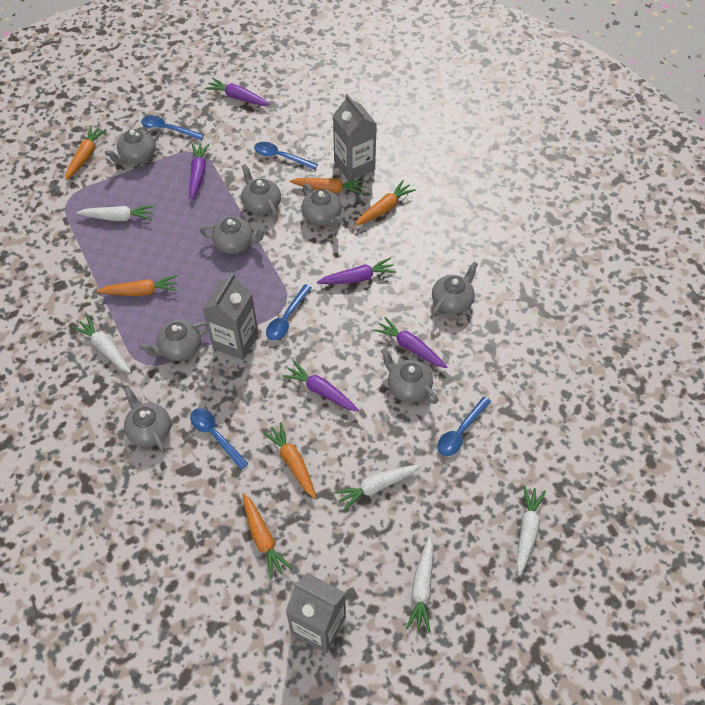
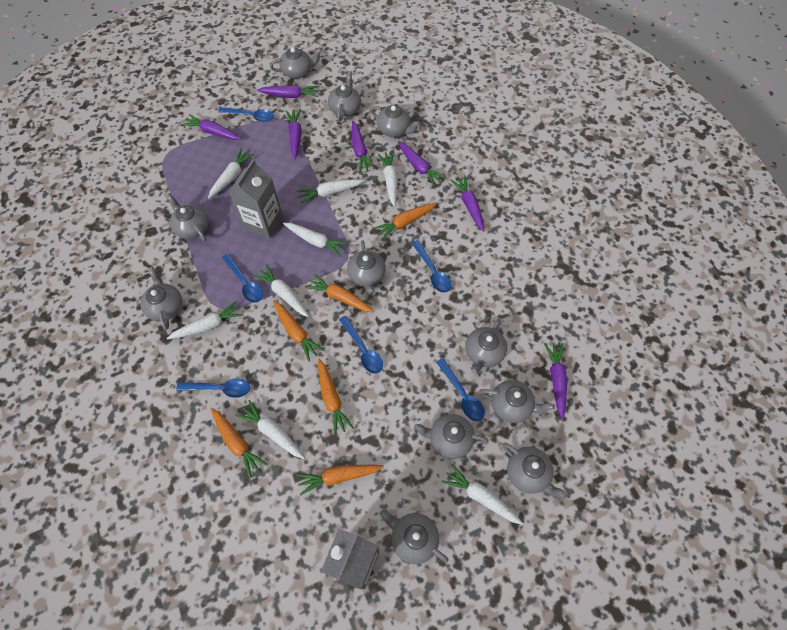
blue spoon: [141,116,204,140] [190,408,249,470] [254,142,318,170] [266,284,312,341] [437,396,491,456] = 5 -> [176,378,250,398] [218,107,274,122] [222,254,263,303] [339,316,383,374] [411,240,451,293] [436,358,485,421] = 6
grey carton: [203,273,259,360] [285,573,346,653] [333,94,377,181] = 3 -> [229,159,283,239] [321,529,379,590] = 2
grey teapot: [105,127,161,164] [124,387,171,453] [139,320,208,361] [200,217,267,254] [241,164,281,218] [301,184,343,228] [381,348,438,404] [432,261,478,317] = 8 -> [140,267,182,330] [166,193,209,241] [270,47,322,79] [328,71,361,121] [347,240,386,294] [370,105,420,137] [379,510,449,564] [414,414,488,459] [466,319,507,374] [480,380,555,423] [503,443,567,499] = 11
purple carrot: [189,143,209,200] [205,78,270,106] [282,361,359,411] [317,257,396,284] [374,317,447,368] = 5 -> [181,114,241,140] [257,85,319,98] [285,109,302,159] [352,121,375,172] [397,141,446,187] [450,175,484,232] [544,343,567,420] = 7
white carrot: [72,315,131,373] [76,205,154,221] [334,464,421,511] [406,536,433,633] [516,486,546,576] = 5 -> [167,301,244,340] [208,148,254,199] [236,400,305,459] [253,264,309,317] [283,222,349,257] [297,179,365,203] [378,152,398,207] [441,464,523,525] = 8

